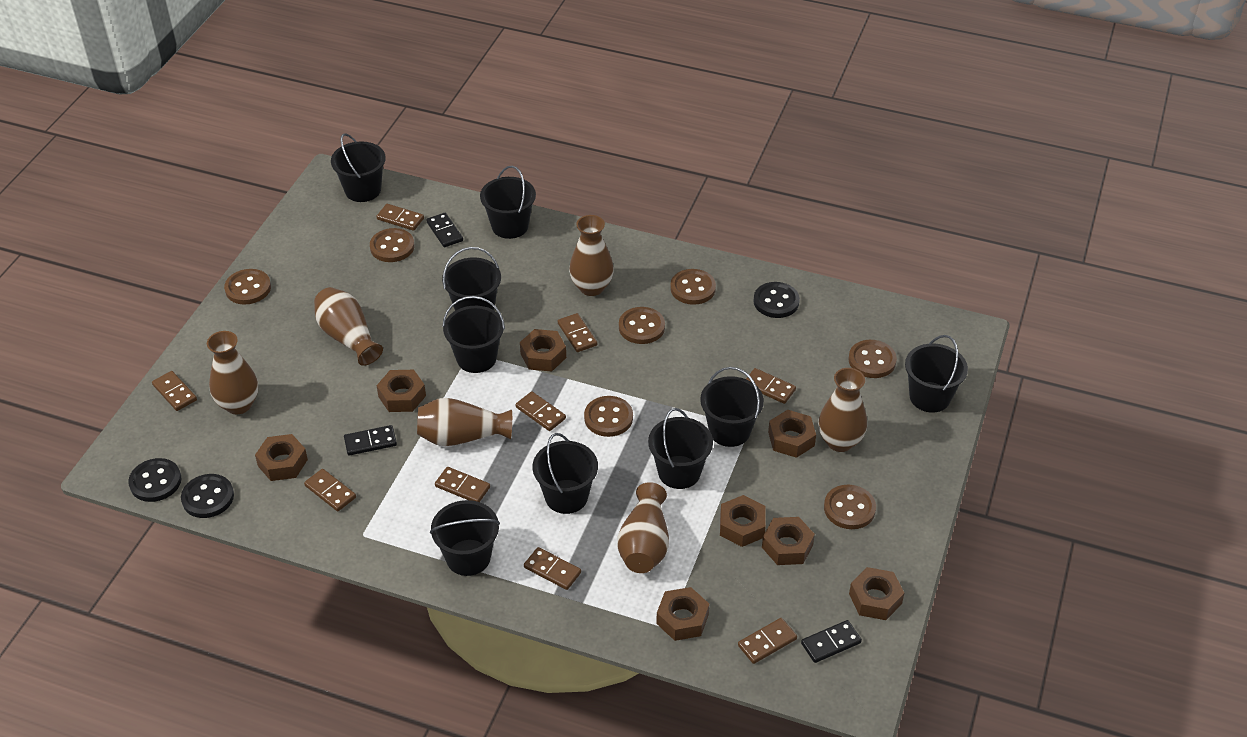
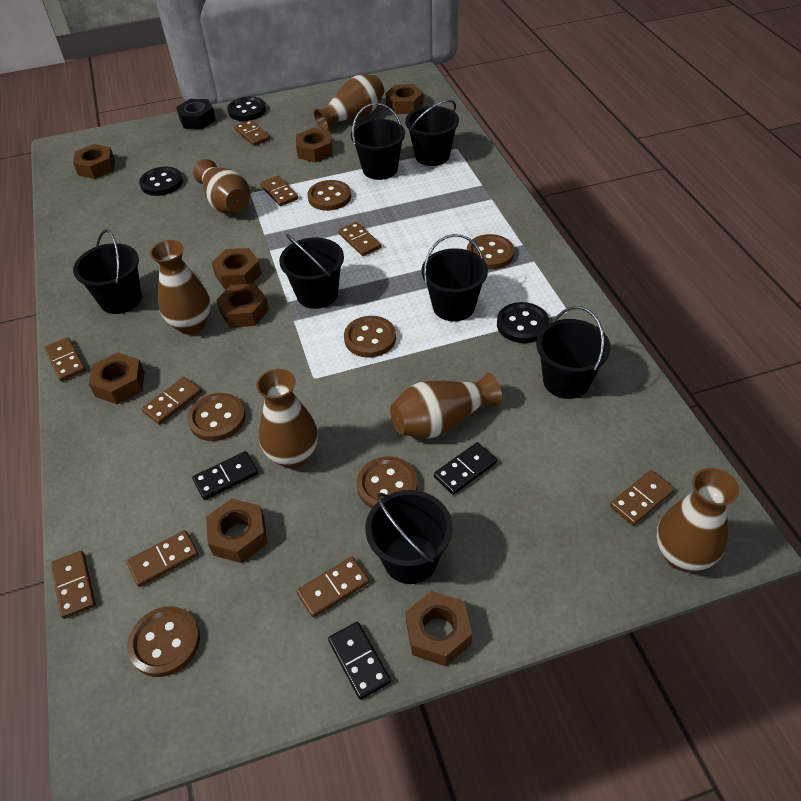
black bucket: [331,133,386,202] [430,500,500,576] [442,247,501,311] [442,296,505,373] [480,166,536,239] [533,433,598,514] [648,408,713,489] [700,367,764,447] [905,335,968,412] = 9 -> [73,229,142,314] [279,234,344,309] [351,103,405,180] [365,490,453,584] [405,100,459,166] [422,234,488,321] [536,306,611,399] = 7
black nut: none = 0 -> [176,99,216,129] = 1
brown button: [224,269,271,305] [370,228,414,262] [584,396,633,437] [619,307,665,344] [670,269,716,305] [824,485,876,529] [849,340,897,378] = 7 -> [127,606,200,677] [188,393,246,441] [308,180,351,211] [344,316,396,358] [357,457,418,508] [467,234,514,270] = 6

